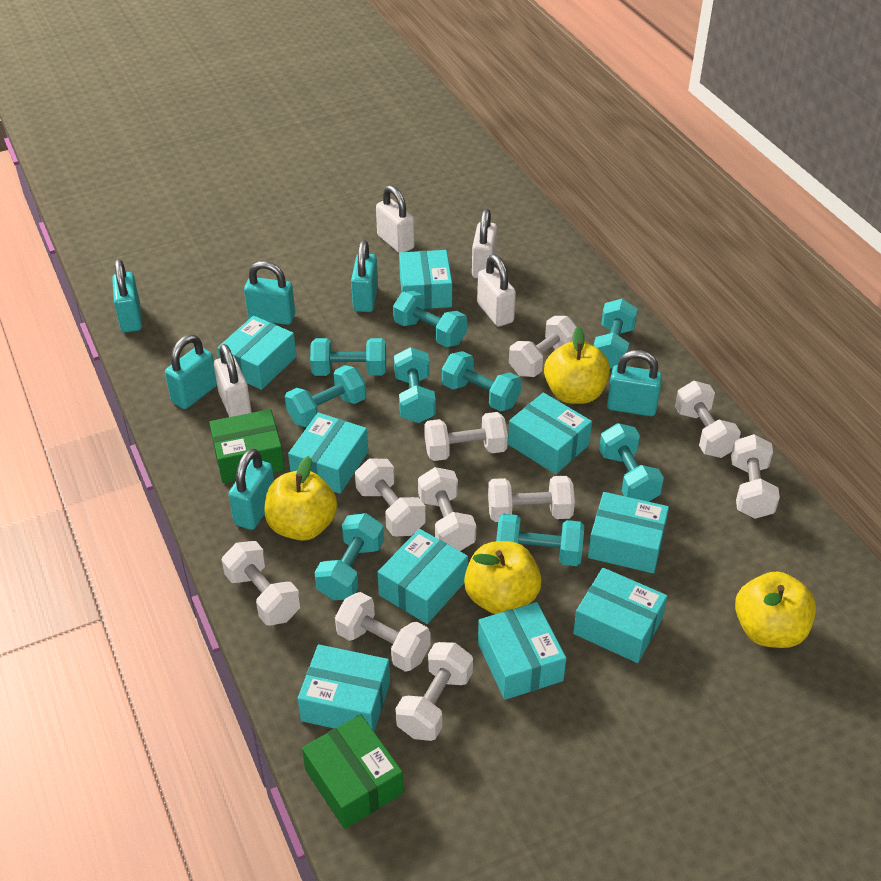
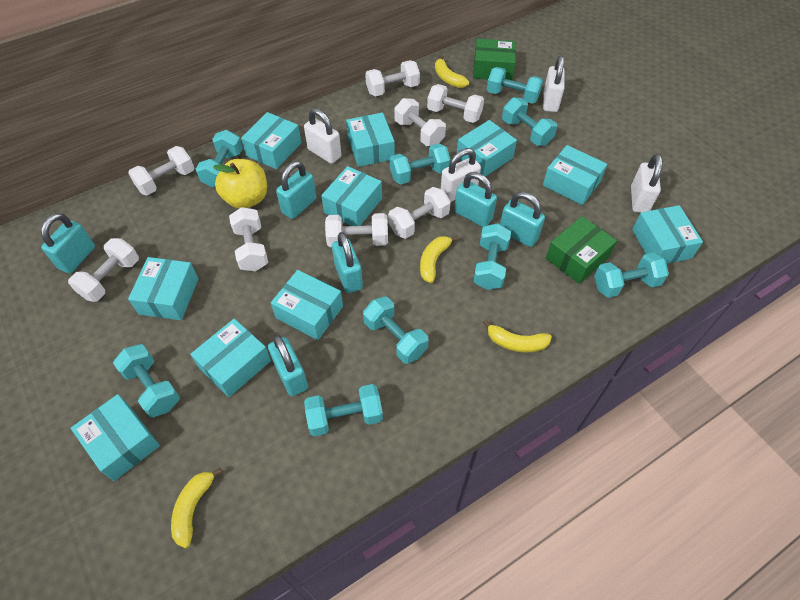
turquoise box: [217,316,296,390] [288,413,368,494] [298,644,390,731] [378,529,468,624] [399,250,452,309] [478,602,566,700] [508,393,592,474] [573,568,667,663] [588,492,669,573] = 9 -> [71,394,160,481] [128,257,198,320] [190,319,271,397] [241,112,301,169] [271,270,343,340] [321,166,382,226] [346,113,395,167] [457,120,517,177] [543,145,607,205] [632,205,703,264] = 10
white dumbbell: [222,541,301,625] [335,592,431,672] [355,458,426,536] [395,642,473,741] [418,467,476,551] [424,412,508,461] [488,476,575,522] [509,316,577,377] [675,381,741,458] [731,434,780,519] = 10 -> [68,238,139,302] [128,146,194,196] [229,207,268,271] [325,213,388,247] [365,60,420,96] [388,187,451,239] [394,98,446,146] [427,84,484,123] = 8
yellow apple: [264,456,337,541] [464,541,542,614] [544,327,610,404] [735,572,816,648] = 4 -> [213,159,267,209] = 1
yellow banana: none = 0 -> [171,468,223,549] [420,236,459,283] [435,55,469,88] [483,319,552,353] = 4

